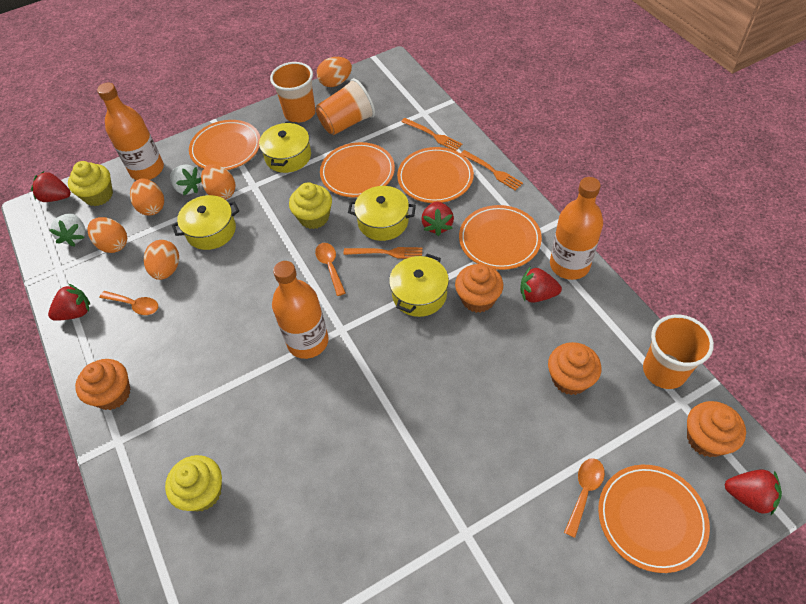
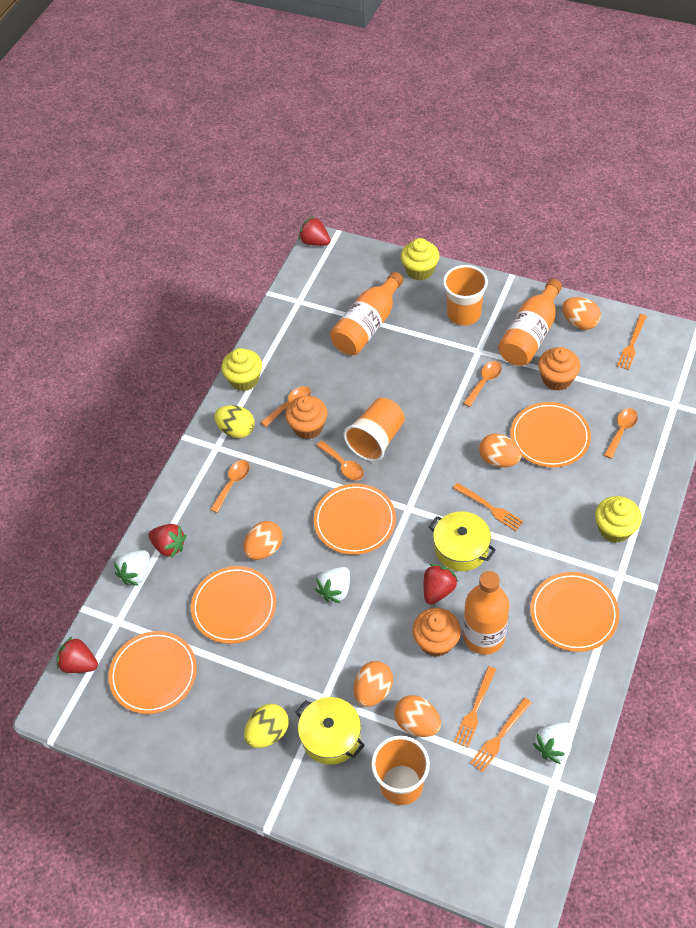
orange cupcake: [75,359,130,410] [455,264,503,313] [548,342,601,395] [687,401,746,457] = 4 -> [285,396,328,439] [412,608,461,657] [538,347,581,391] = 3
orange fork: [343,247,422,259] [401,118,463,151] [461,150,523,191] = 3 -> [453,483,524,531] [454,666,496,748] [470,697,532,772] [617,314,647,370] = 4
orange spoon: [100,291,158,315] [315,243,346,296] [564,458,605,538] = 3 -> [210,460,250,513] [261,386,311,427] [316,441,364,480] [463,361,502,407] [604,408,638,459] = 5
red strawberry: [31,171,71,202] [48,284,90,321] [421,201,454,236] [520,266,562,303] [725,469,782,515] = 5 -> [56,637,98,673] [148,524,186,558] [299,216,331,246] [424,564,458,605] = 4
white strawberry: [49,213,86,247] [170,164,201,196] = 2 -> [114,550,150,586] [315,567,350,603] [533,722,573,764] = 3
yellow egg: none = 0 -> [214,405,255,438] [244,704,289,748] = 2
yellow pot: [172,195,239,250] [259,122,311,173] [348,186,416,241] [389,253,449,317] = 4 -> [295,697,365,765] [429,511,496,571] = 2

